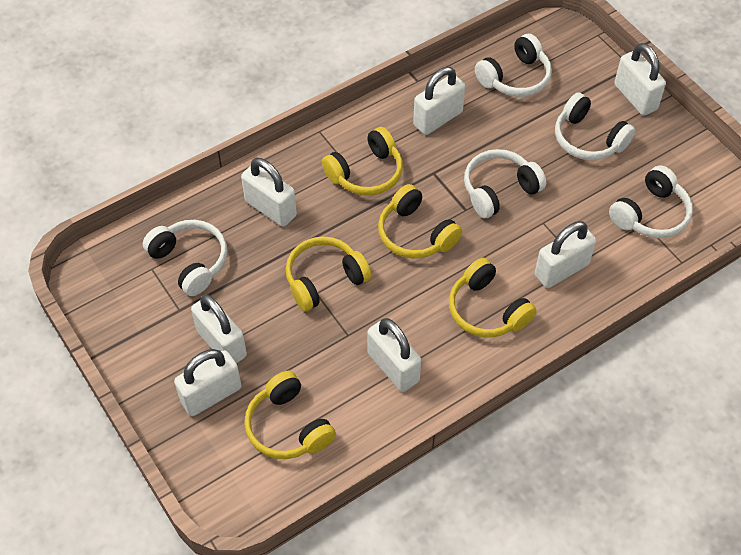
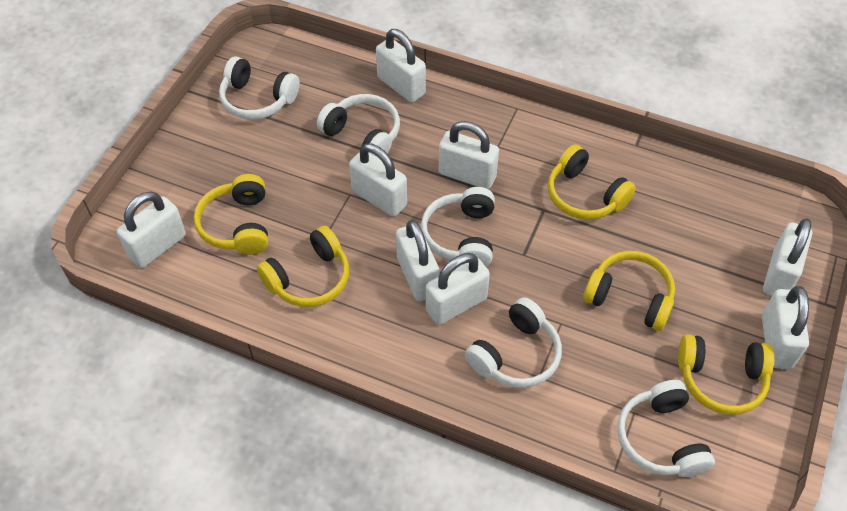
white padlock: [174,349,241,416] [191,294,247,363] [241,158,297,227] [367,318,421,392] [413,67,465,135] [535,221,596,288] [614,43,666,116] = 7 -> [117,192,186,268] [349,143,407,217] [376,29,426,102] [396,220,439,301] [426,253,490,325] [439,121,499,189] [762,286,809,369] [763,218,812,296] = 8

